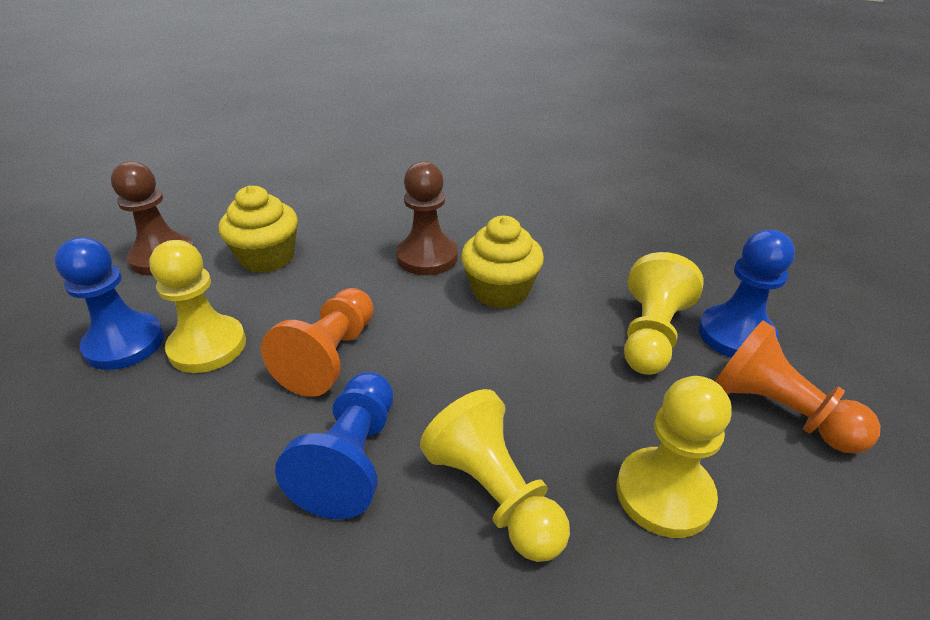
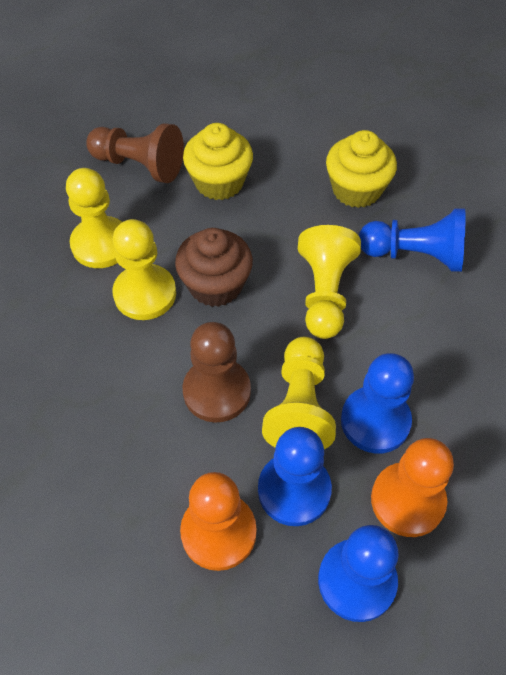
blue pawn: [55,237,164,370] [275,372,393,519] [699,230,795,358] = 3 -> [258,427,332,526] [318,525,399,622] [341,353,414,454] [359,209,465,272] = 4
brown cupcake: none = 0 -> [175,228,253,307] = 1

